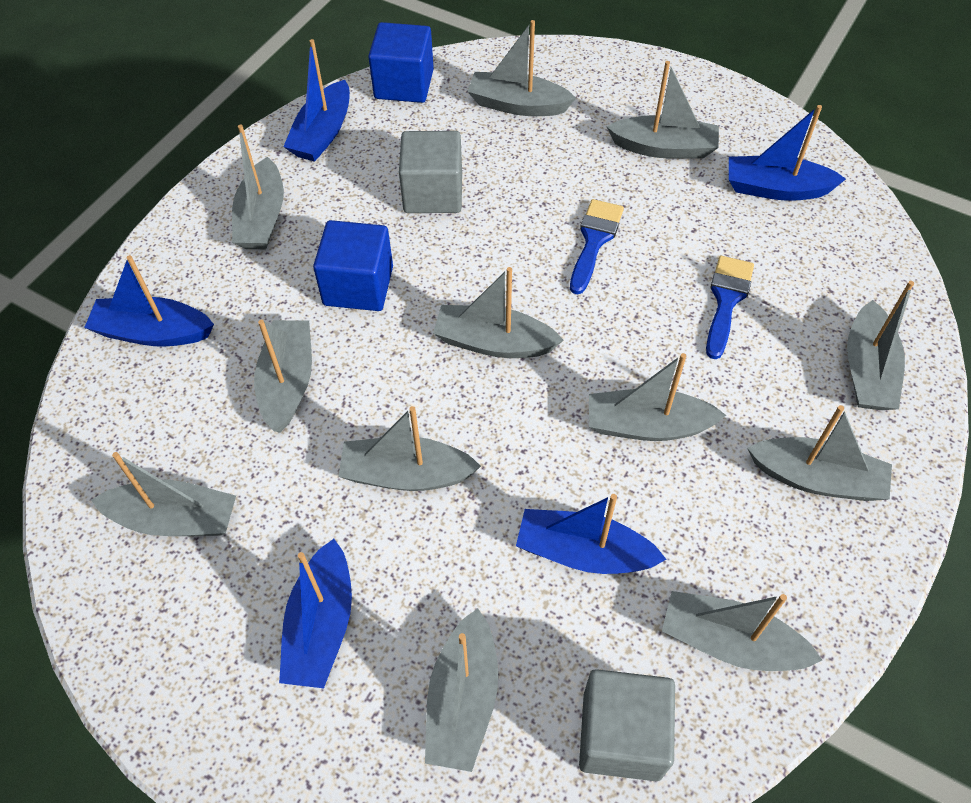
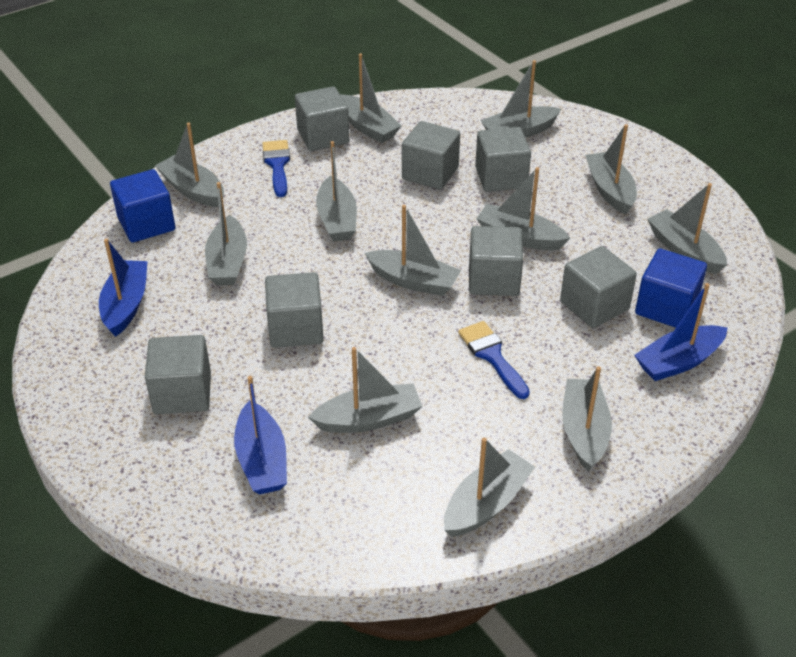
blue boat: [84,255,214,346] [279,539,352,688] [283,39,350,162] [516,494,666,574] [729,105,846,201] = 5 -> [99,239,148,337] [234,376,287,494] [634,283,728,381] = 3
grey cube: [399,131,462,213] [579,669,675,781] = 2 -> [145,335,211,414] [265,272,324,348] [295,87,349,151] [402,121,460,190] [469,226,523,296] [475,127,531,192] [560,246,637,328] = 7

